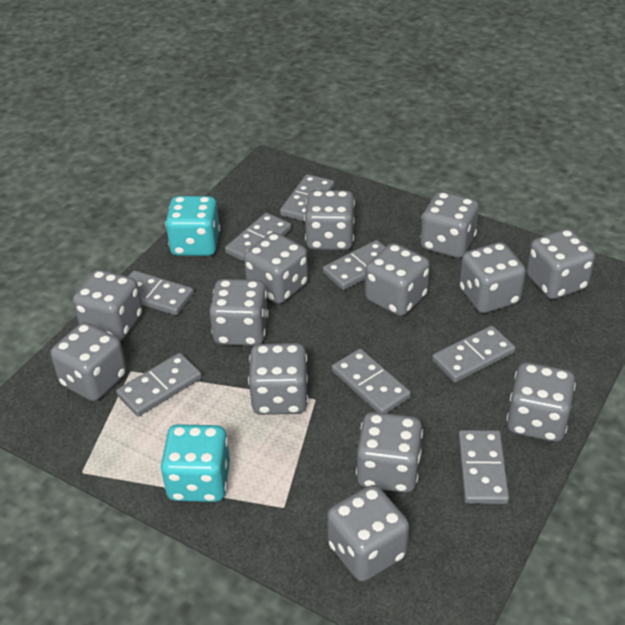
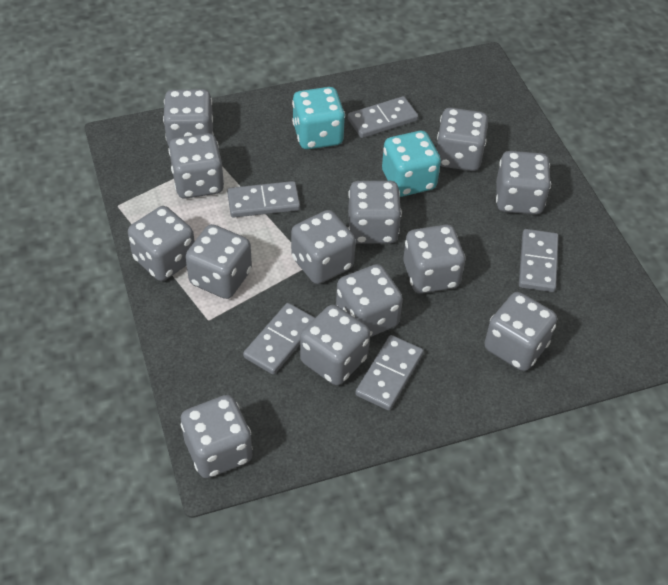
grey domino: [116,353,202,416] [128,270,194,315] [225,213,291,261] [280,174,334,222] [323,240,385,290] [332,349,411,413] [432,326,515,383] [458,430,509,504] = 8 -> [227,181,300,218] [243,303,315,375] [348,96,418,138] [355,335,423,411] [519,229,559,292] = 5

